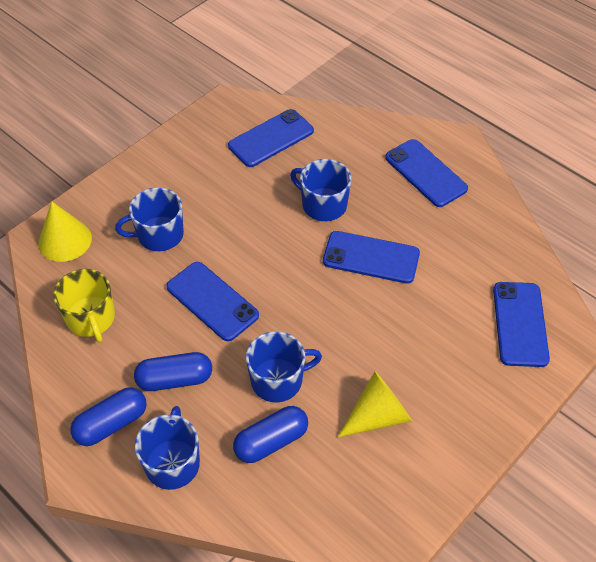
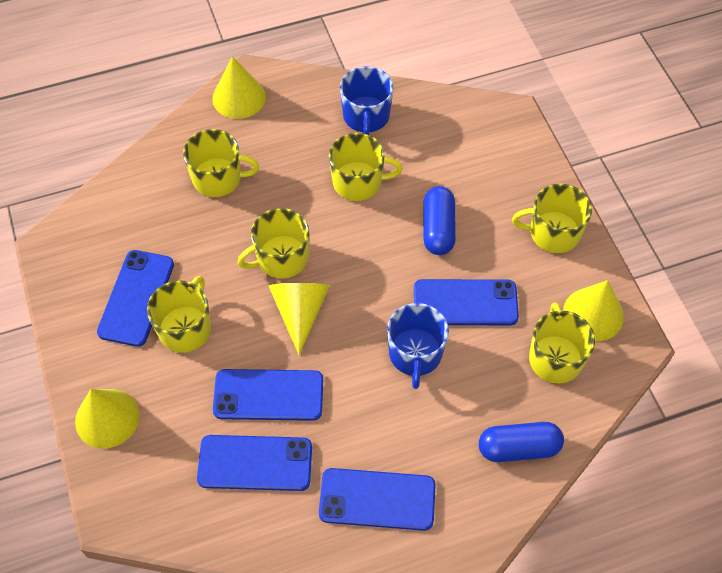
blue capsule: [70,387,147,446] [134,352,212,391] [233,406,308,463] = 3 -> [423,186,456,255] [479,422,564,462] = 2
blue mug: [115,187,184,251] [135,406,200,490] [246,331,322,402] [290,159,351,221] = 4 -> [340,66,394,135] [387,303,449,389] = 2
yellow cone: [38,201,92,262] [338,371,412,437] = 2 -> [75,389,139,449] [212,56,266,119] [269,283,330,355] [563,280,624,341] = 4
yellow mug: [53,269,115,343] = 1 -> [147,276,211,353] [183,129,259,197] [237,208,309,278] [329,133,403,201] [512,184,592,253] [529,302,595,384] = 6

